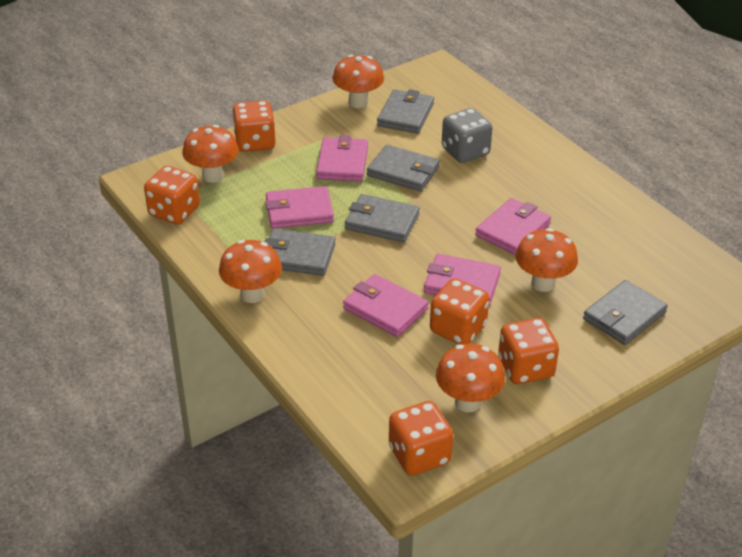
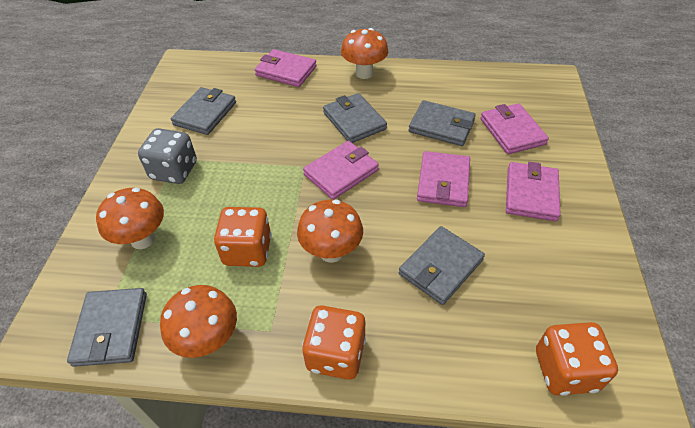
orange dice: [144,166,200,225] [232,100,276,152] [389,401,453,476] [430,278,489,345] [498,318,559,384] = 5 -> [214,207,272,267] [302,305,366,380] [536,322,618,396] = 3
orange mushroom: [182,125,239,183] [219,240,282,303] [332,55,384,108] [436,344,505,412] [515,228,578,292] = 5 -> [96,188,164,249] [160,285,237,358] [297,200,363,263] [341,28,388,79] = 4

